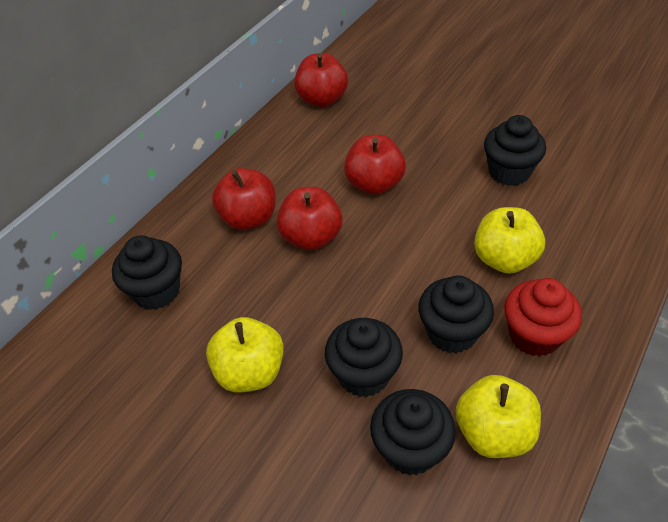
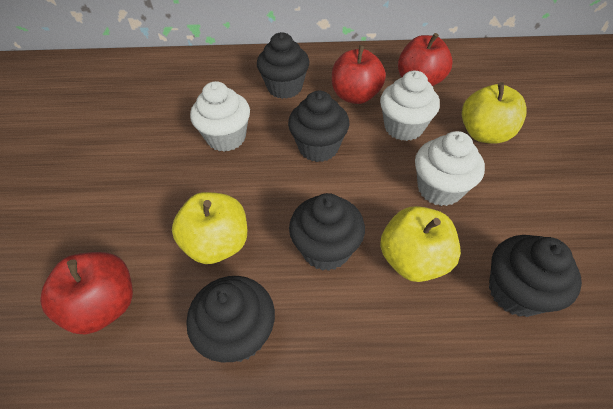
red apple: [212,168,276,230] [277,187,343,250] [294,53,348,107] [344,135,406,195] = 4 -> [40,252,133,334] [332,45,386,104] [398,33,453,86] = 3
red cupcake: [504,278,582,357] = 1 -> none = 0
white cupcake: none = 0 -> [190,81,250,152] [380,71,440,141] [415,131,485,206] = 3

